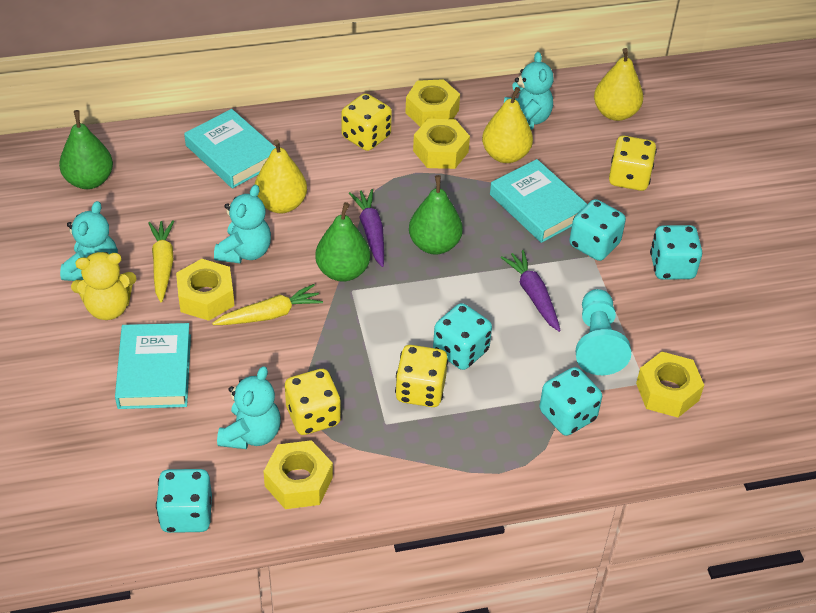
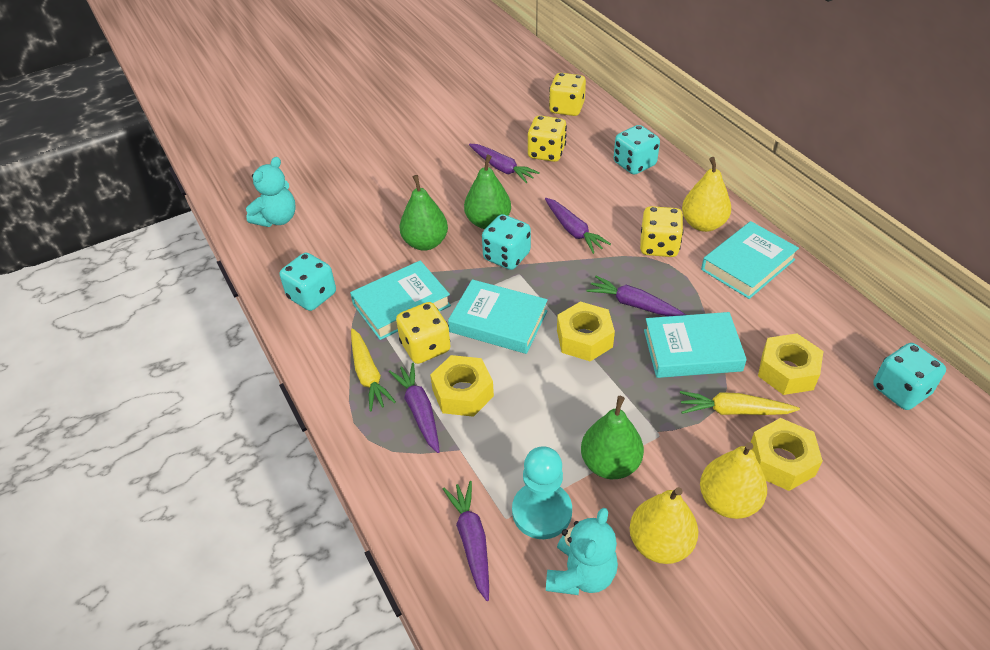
purple carrot: [349,189,384,267] [501,250,561,332] = 2 -> [389,363,440,453] [443,481,489,601] [469,144,540,183] [545,198,611,254] [586,276,686,316] = 5
turquoise book: [115,323,191,409] [184,109,276,188] [490,159,587,243] = 3 -> [350,261,451,340] [448,279,548,354] [644,312,747,378] [701,221,799,299] = 4
turquoise dice: [156,469,212,533] [433,303,492,370] [539,367,602,436] [569,199,626,261] [650,225,702,280] = 5 -> [280,253,336,311] [482,214,531,270] [614,125,660,175] [873,343,946,410] = 4
turquoise teddy bear: [60,201,118,281] [214,185,271,263] [217,366,281,449] [504,52,554,130] = 4 -> [246,157,295,227] [546,508,618,595] = 2
yellow nut: [176,259,234,321] [263,440,333,509] [405,79,460,127] [413,119,470,169] [636,352,704,418] = 5 -> [430,355,494,417] [557,302,615,361] [750,418,823,491] [758,333,823,395] = 4
yellow teddy bear: [71,252,137,320] = 1 -> none = 0

